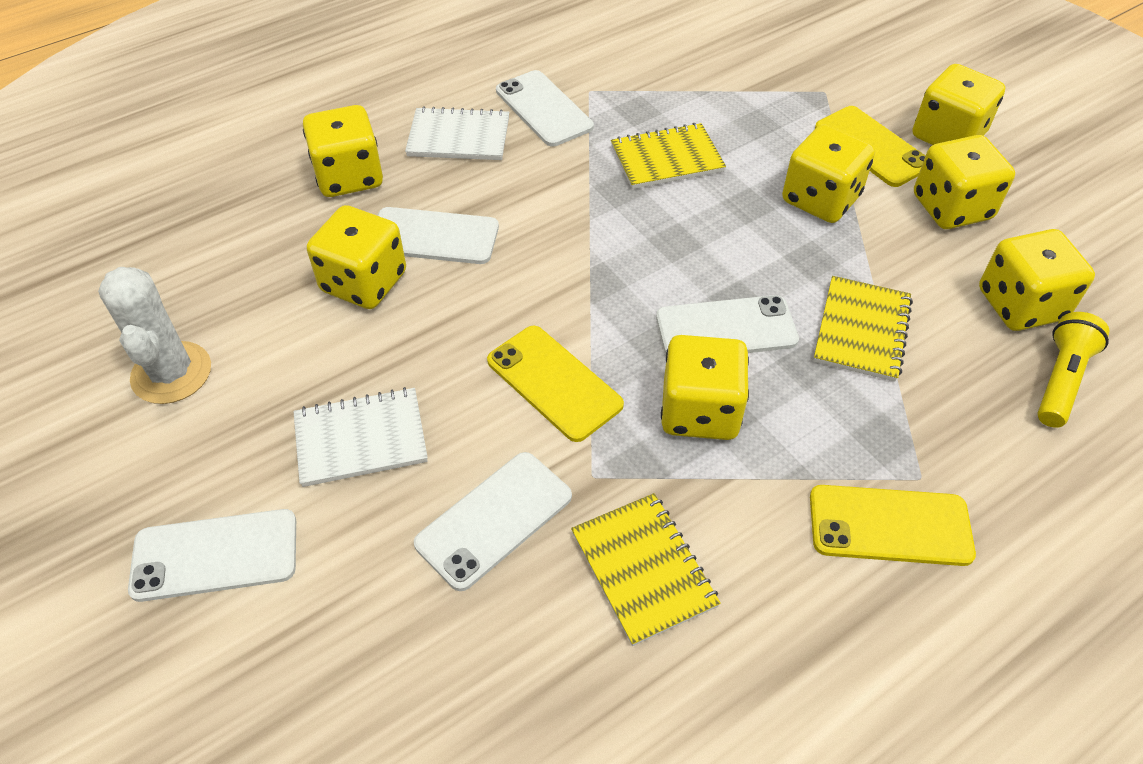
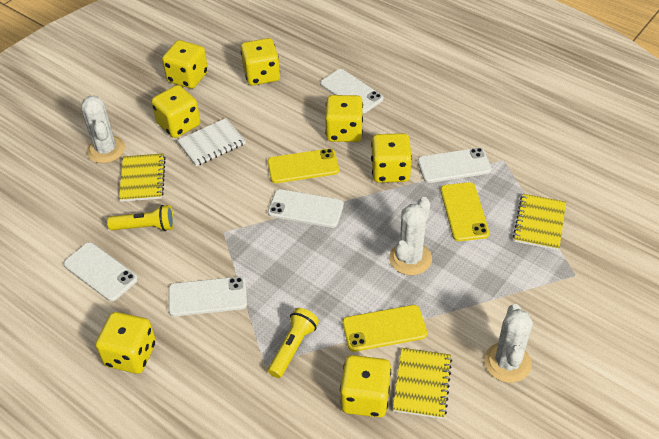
white cactus: [98,267,211,404] = 1 -> [81,96,125,163] [389,197,432,275] [484,304,533,383] = 3
white notebook: [293,387,428,487] [405,106,509,160] = 2 -> [177,118,246,166] = 1
yellow flashlight: [1038,312,1110,428] = 1 -> [107,205,174,231] [268,308,319,378] = 2

